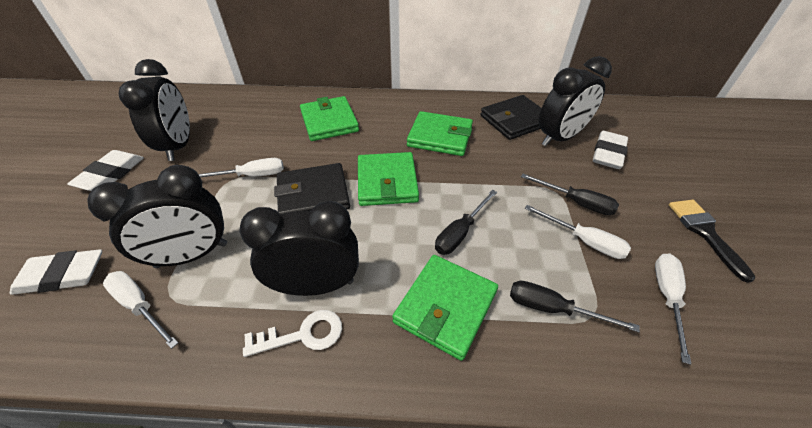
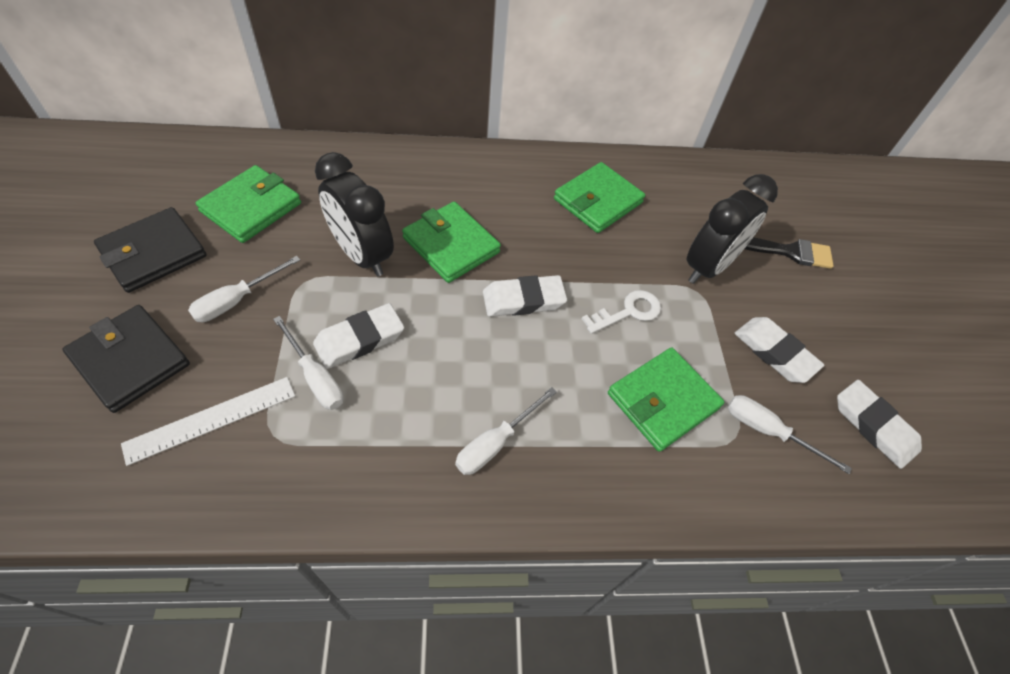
black clock: [87,165,227,268] [119,59,190,161] [240,201,359,296] [539,56,612,146] = 4 -> [315,152,394,276] [687,174,778,284] = 2
black screwdriver: [435,190,497,255] [510,281,640,332] [521,173,619,215] = 3 -> none = 0
white eraser: [10,249,102,295] [68,150,144,191] [593,131,628,169] = 3 -> [313,303,404,369] [483,275,567,317] [734,317,824,383] [837,380,922,469] = 4
white ruler: none = 0 -> [121,377,295,466] = 1

